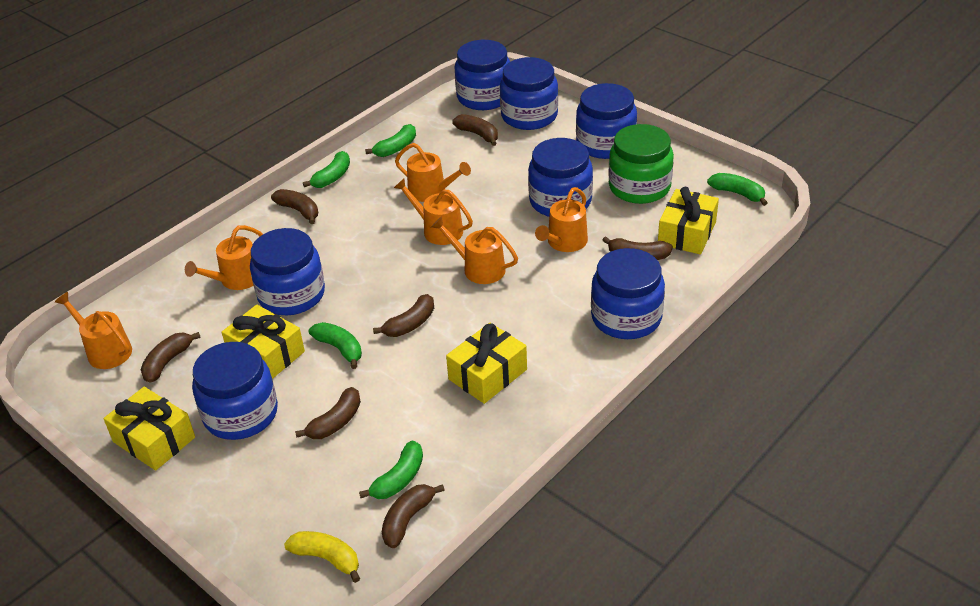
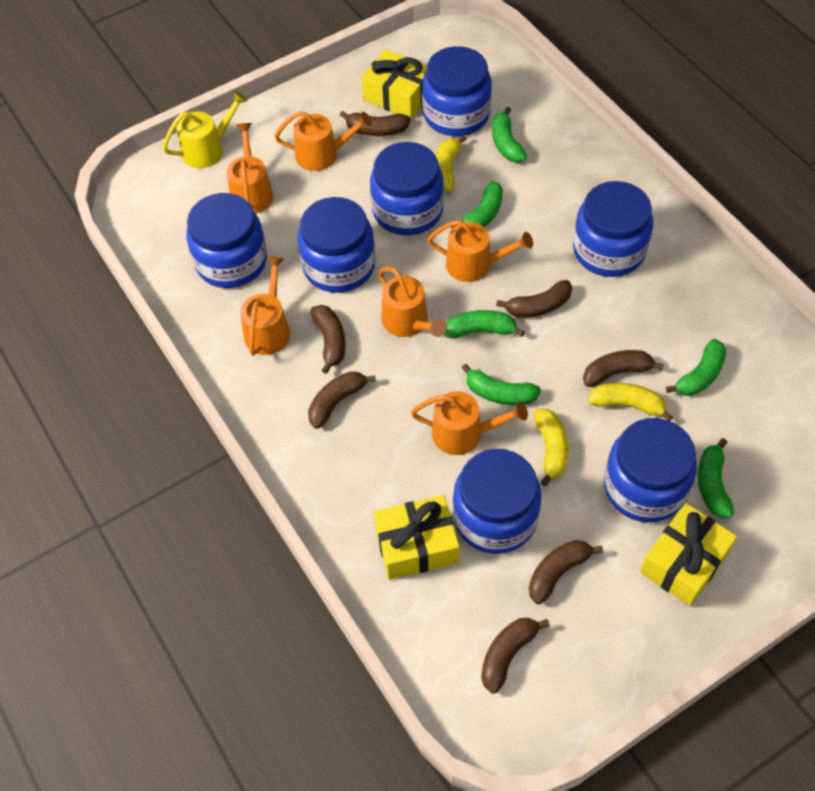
green banana: [303,151,350,188] [309,322,362,369] [359,440,423,499] [365,124,416,157] [707,173,768,206] = 5 -> [444,310,525,338] [451,181,503,229] [461,364,541,406] [492,107,527,163] [666,339,726,396] [698,438,734,518] = 6
green jar: [608,124,674,204] = 1 -> none = 0
yellow banana: [284,531,360,583] = 1 -> [435,135,467,191] [534,409,569,486] [588,383,673,421] = 3
yellow gift: [103,387,195,470] [222,305,305,379] [446,323,527,404] [658,187,719,254] = 4 -> [361,49,427,120] [374,495,460,580] [640,503,737,606] = 3
yellow watering can: none = 0 -> [162,91,248,168] = 1

